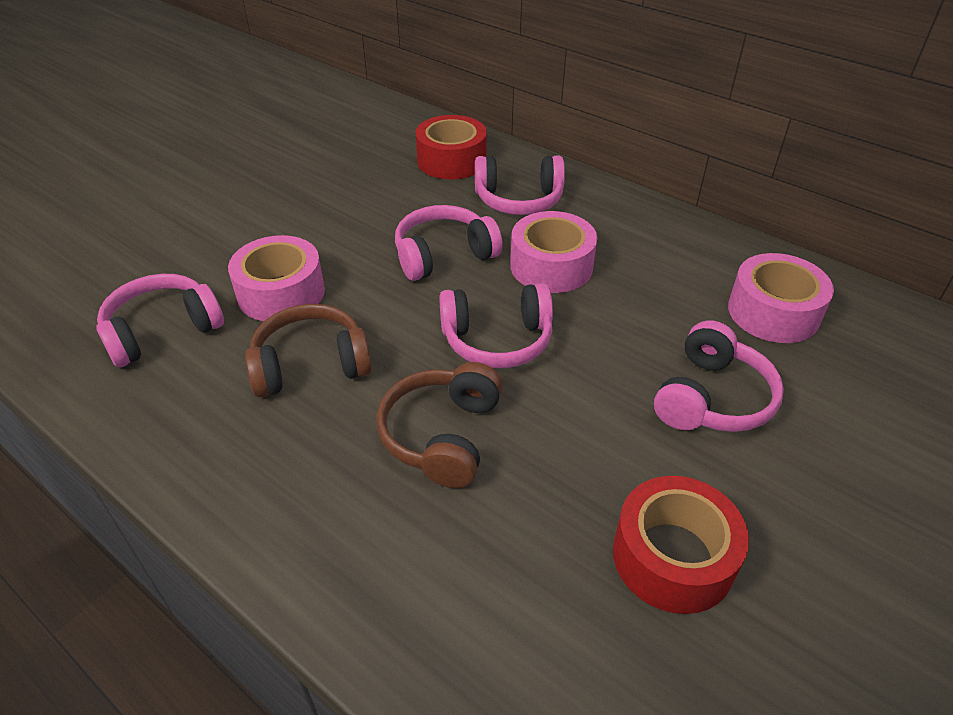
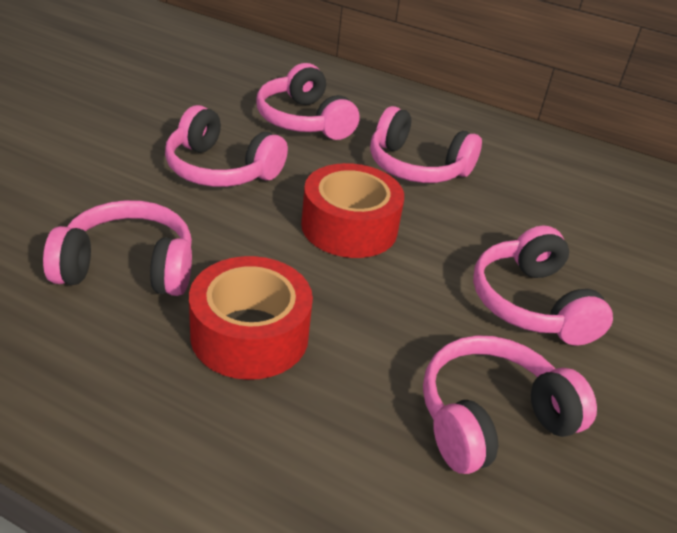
brown headphones: [245,304,372,397] [376,362,503,488] = 2 -> none = 0
pink headphones: [96,274,224,367] [395,205,503,281] [439,283,553,368] [475,156,565,215] [654,320,784,432] = 5 -> [43,200,192,296] [165,105,288,187] [256,63,360,140] [370,106,482,183] [423,335,597,474] [473,226,613,346] = 6
pink tape: [228,235,325,321] [510,211,597,293] [728,253,834,343] = 3 -> none = 0

